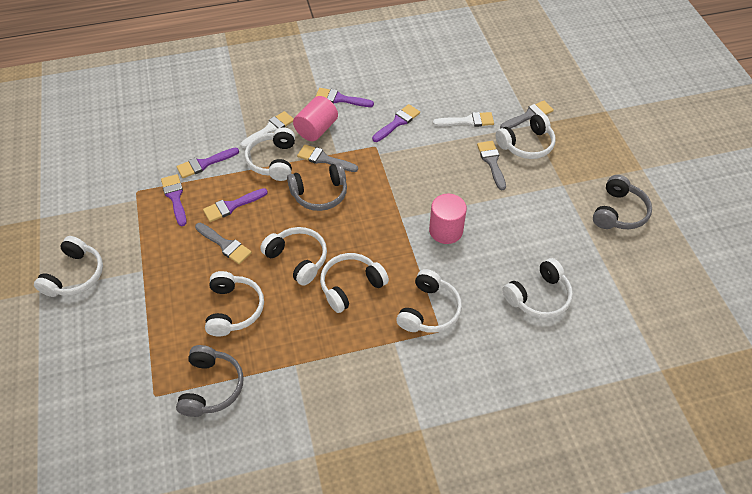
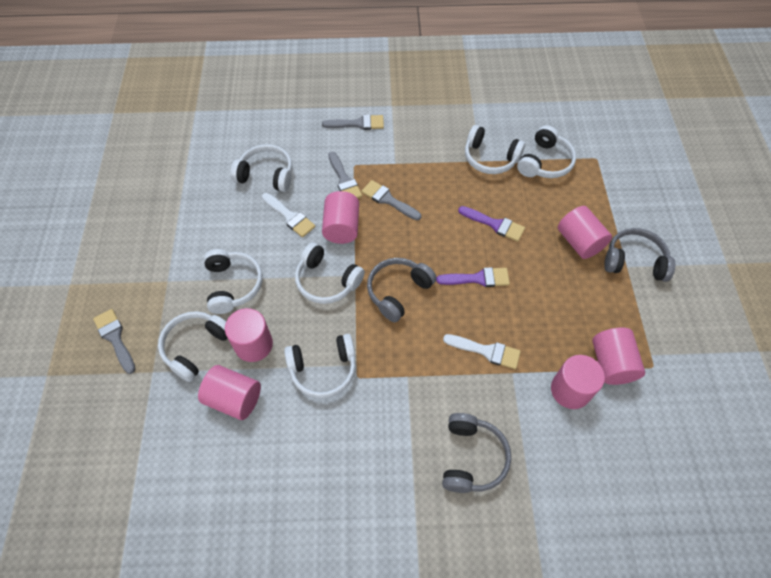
pink cylinder: [293,96,338,141] [429,194,467,244] = 2 -> [198,365,261,420] [225,308,273,362] [322,191,359,244] [551,355,605,409] [558,206,612,259] [592,327,645,385] = 6
purple brush: [161,174,187,226] [176,147,239,178] [203,188,268,222] [315,88,374,107] [372,104,420,142] = 5 -> [436,267,510,287] [458,206,525,242] = 2
white headphones: [34,236,103,297] [205,271,264,336] [245,127,295,181] [260,227,327,286] [320,253,389,313] [396,269,462,333] [496,113,556,159] [503,258,573,319] = 8 -> [158,311,228,382] [204,249,263,314] [230,144,292,192] [284,334,356,398] [295,243,365,304] [465,125,525,174] [517,125,576,178] = 7

